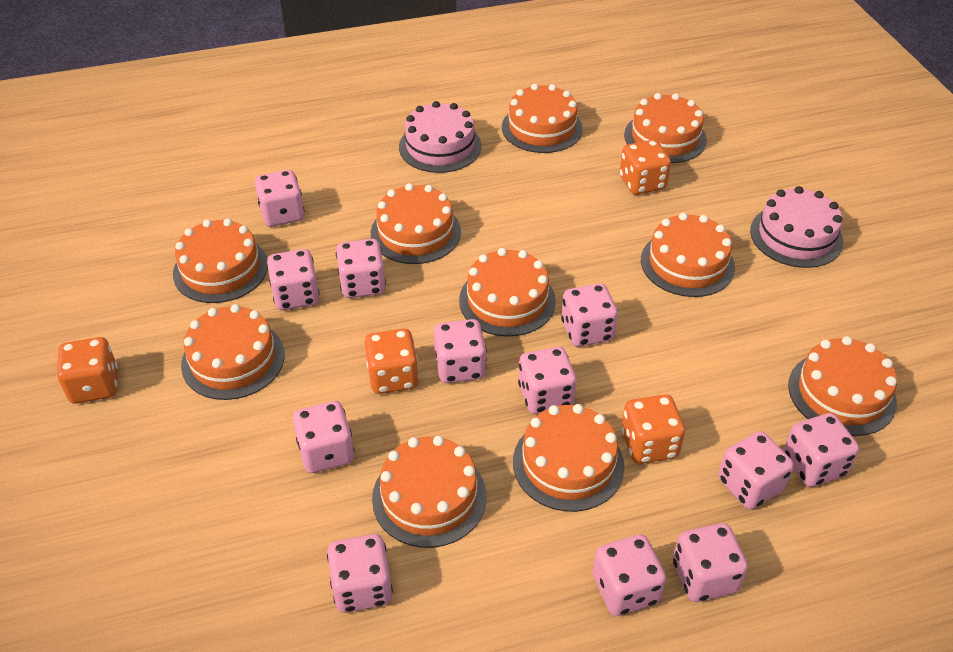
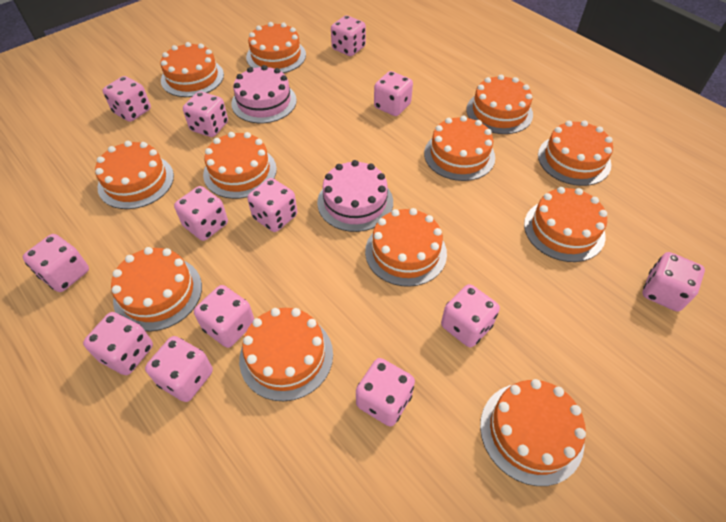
orange cake: [173,218,268,303] [181,304,285,400] [371,183,461,264] [372,436,487,548] [459,248,556,337] [502,84,583,153] [513,404,625,512] [624,93,707,163] [641,213,735,297] [788,336,897,436] = 10 -> [95,141,174,209] [111,247,202,331] [160,42,224,97] [203,132,277,199] [239,308,333,401] [246,22,306,73] [365,208,447,287] [424,116,495,181] [466,74,533,134] [480,379,586,486] [524,187,607,262] [538,120,613,186] = 12
orange dice: [57,337,118,403] [365,329,419,394] [620,140,671,195] [621,394,685,464] = 4 -> none = 0
pink dice: [255,170,305,227] [267,249,320,310] [293,401,354,473] [327,534,393,613] [336,239,386,298] [434,319,487,383] [518,347,577,414] [561,283,618,347] [592,535,666,616] [673,523,748,602] [718,431,794,509] [783,413,859,487] = 12 -> [22,234,89,292] [83,312,153,375] [103,76,151,122] [145,336,213,402] [174,186,228,241] [183,91,228,137] [194,285,254,348] [247,178,297,232] [331,15,366,56] [356,358,415,427] [374,71,413,116] [441,284,500,347] [643,252,705,312] = 13

